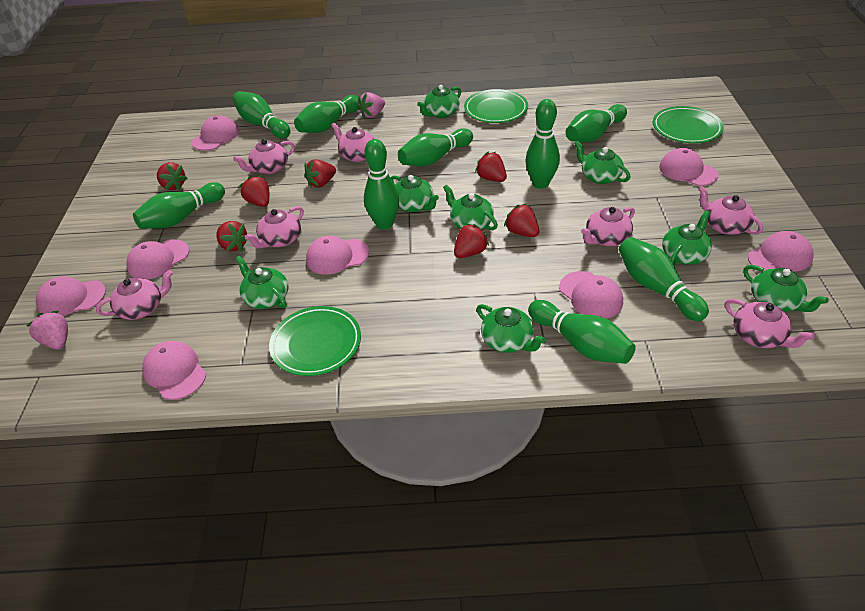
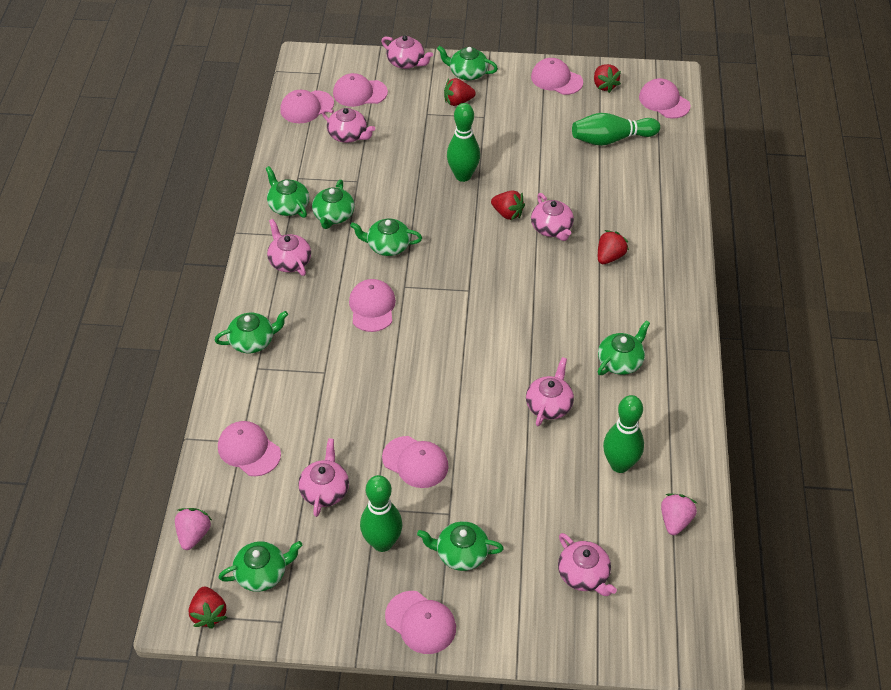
green bowling pin: [133,182,225,229] [232,91,291,138] [294,95,359,133] [364,139,399,230] [398,128,473,166] [525,99,560,189] [528,300,636,364] [566,104,627,143] [619,237,709,321] = 9 -> [360,475,402,552] [447,103,480,182] [572,113,660,146] [603,395,644,473] = 4
green plate: [269,306,361,376] [464,89,528,123] [653,106,724,143] = 3 -> none = 0
red strawberry: [157,162,188,190] [216,221,247,251] [239,176,269,207] [304,159,336,188] [454,223,489,258] [475,152,507,182] [504,204,539,237] = 7 -> [189,587,227,629] [444,78,476,106] [491,190,525,220] [594,64,621,93] [598,230,629,264] = 5

